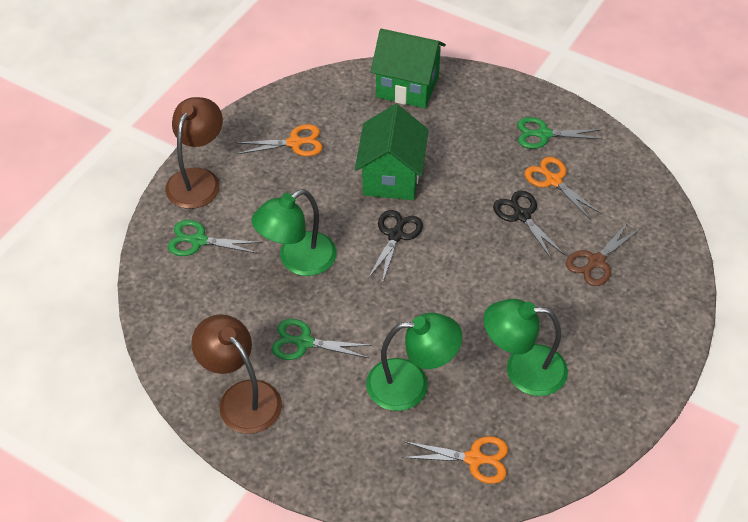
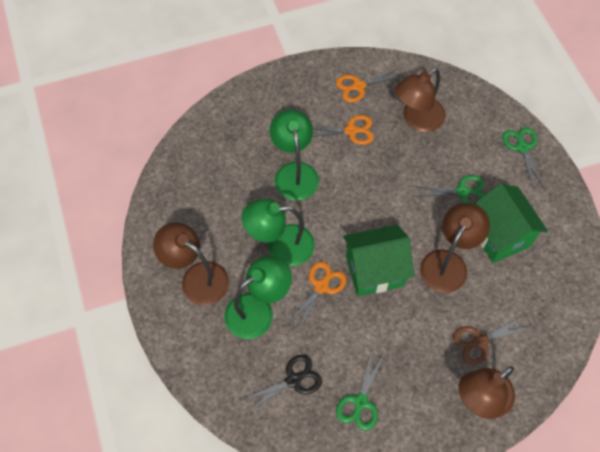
black scissors: [368,210,423,284] [493,190,564,260] = 2 -> [240,355,322,412] = 1
brown lamp: [165,97,223,209] [191,314,282,434] = 2 -> [153,222,229,305] [395,68,446,132] [420,203,490,293] [458,366,515,419] = 4

